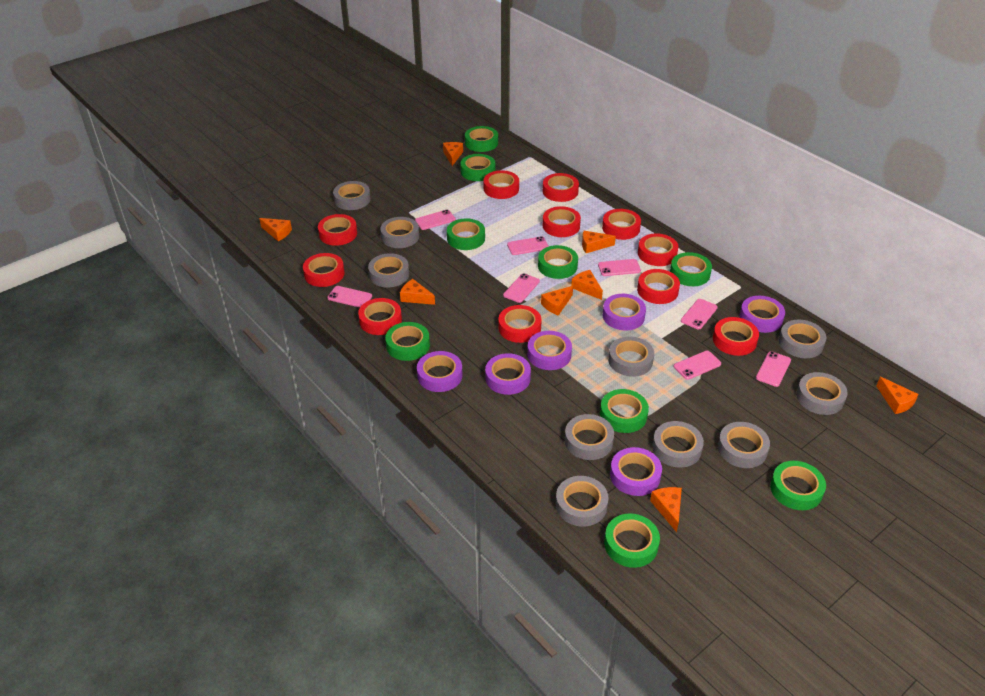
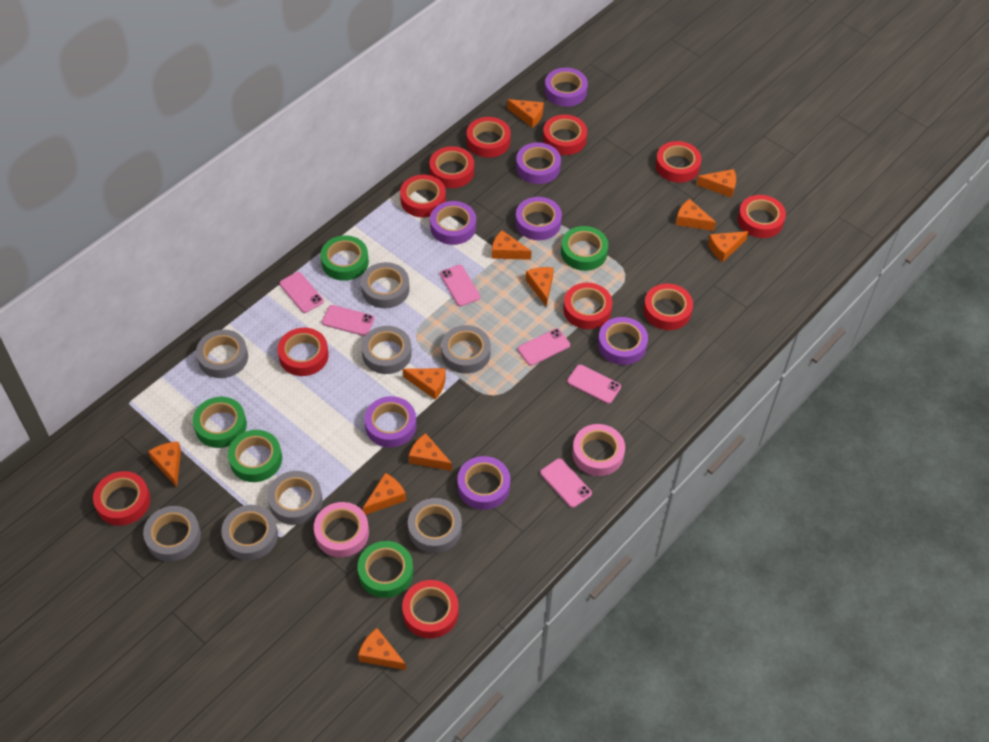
green tape: [385,322,430,361] [447,218,485,250] [460,154,495,181] [465,126,498,152] [538,245,578,279] [600,389,649,433] [604,513,660,568] [670,252,712,286] [770,461,826,510] = 9 -> [193,397,247,448] [228,430,282,482] [321,235,369,281] [358,541,413,598] [561,226,608,271] = 5
grey tape: [333,181,371,210] [368,253,409,287] [380,217,419,248] [556,476,608,527] [565,414,614,460] [608,336,654,377] [652,421,704,468] [718,422,770,468] [779,320,827,358] [796,372,848,415] = 10 -> [143,506,201,562] [196,329,248,378] [221,505,278,560] [267,471,323,525] [361,262,410,308] [362,326,412,374] [408,498,462,553] [441,325,491,374] = 8
orange cheese: [259,218,292,241] [400,279,435,305] [443,142,463,166] [541,286,573,316] [571,270,603,300] [582,231,616,253] [650,487,682,532] [876,377,919,414] = 8 -> [148,442,181,487] [358,628,406,670] [363,473,406,515] [403,368,446,400] [409,433,452,471] [492,230,532,260] [507,99,544,128] [526,267,554,307] [676,199,716,231] [696,169,736,198] [708,231,748,262] = 11
pink phone: [327,286,372,307] [415,210,456,230] [503,273,540,303] [507,236,549,255] [598,259,641,276] [674,351,721,380] [681,299,718,329] [756,351,791,387] = 8 -> [279,272,324,313] [322,305,375,336] [440,265,480,306] [518,328,570,366] [540,458,592,508] [567,365,621,404] = 6
pink tape: none = 0 -> [314,502,369,557] [572,424,625,476] = 2
purple tape: [417,351,463,392] [485,353,531,395] [527,331,572,370] [603,294,646,331] [610,447,662,496] [740,296,785,333] = 6 -> [364,396,417,448] [430,201,476,245] [457,456,510,510] [515,197,562,240] [516,143,561,184] [545,68,588,107] [598,317,648,365] = 7

